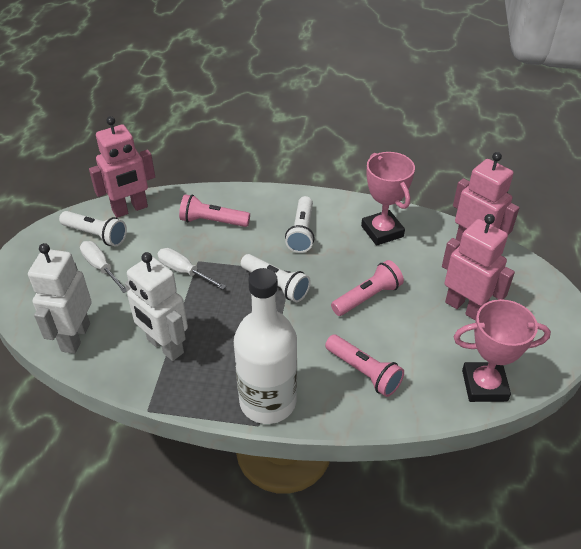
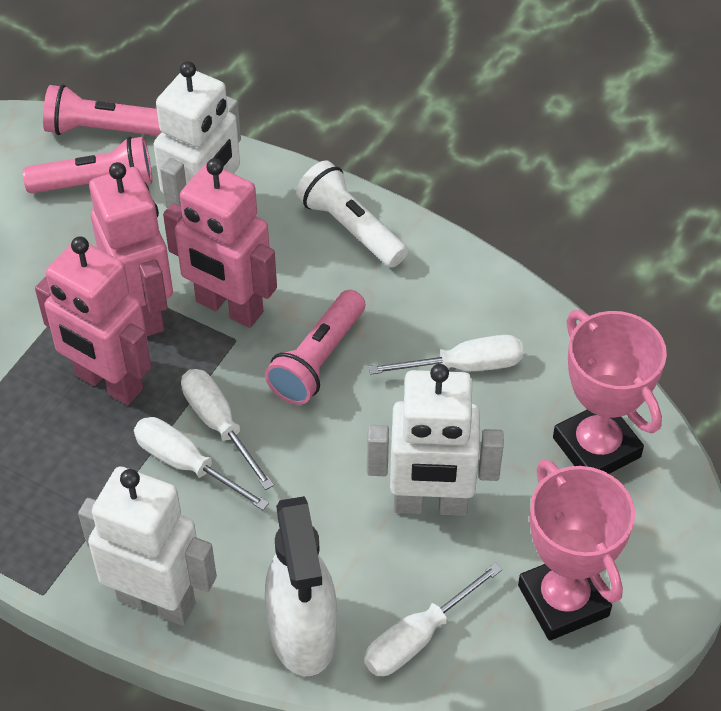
white bottle: [234,268,297,424] = 1 -> none = 0
white flashlight: [59,211,127,246] [241,254,311,302] [285,196,315,253] = 3 -> [296,160,408,268] = 1
white robot: [28,243,92,354] [125,252,188,361] = 2 -> [78,466,217,626] [153,61,241,208] [367,364,504,516] = 3
white screwdriver: [80,241,127,293] [157,248,226,290] = 2 -> [134,417,269,510] [181,369,274,490] [364,563,502,676] [369,335,523,375] = 4
white spray bottle: none = 0 -> [265,496,337,676] = 1

